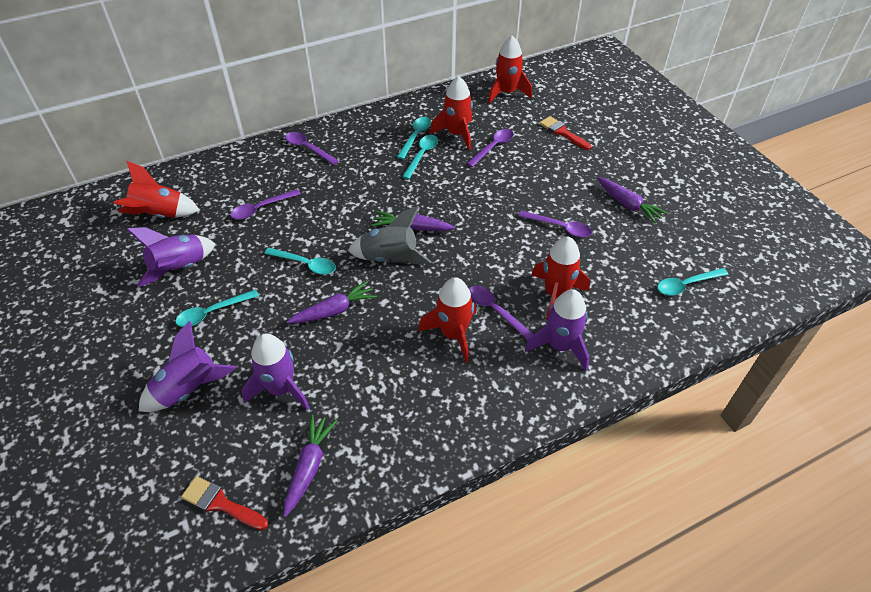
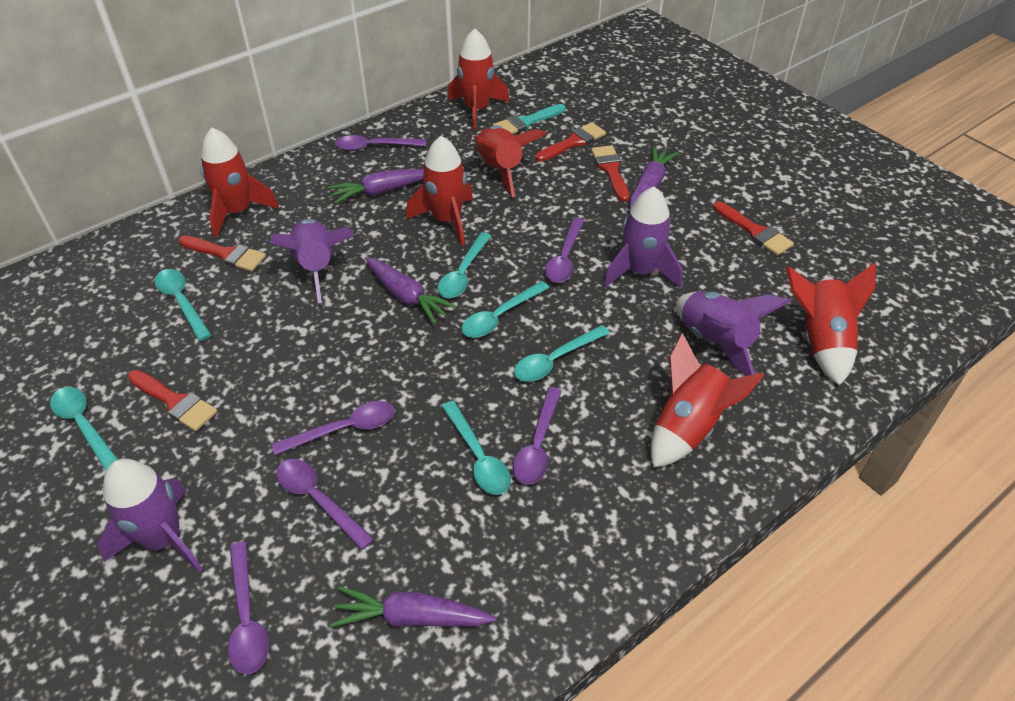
grey rocket: [348,206,432,264] = 1 -> none = 0
purple spoon: [230,189,301,220] [285,132,339,165] [467,129,514,167] [469,285,534,340] [519,211,592,238] = 5 -> [228,541,269,674] [272,401,395,455] [276,459,374,550] [335,135,426,151] [513,387,562,485] [545,218,584,283] = 6
red brush: [181,476,268,530] [539,116,591,150] = 2 -> [128,370,217,431] [179,235,266,272] [535,122,606,162] [591,145,630,202] [713,201,794,256] = 5
red rocket: [113,161,199,218] [418,277,476,363] [430,76,473,150] [488,35,532,104] [531,236,590,320] = 5 -> [201,127,279,238] [406,136,473,246] [447,28,510,131] [473,125,546,197] [650,333,764,468] [786,263,876,386] = 6
turquoise brush: none = 0 -> [493,104,566,134] = 1
turquoise spoon: [175,290,259,327] [264,247,336,275] [397,117,431,159] [402,135,438,179] [657,268,729,296] = 5 -> [50,387,118,470] [155,269,211,341] [438,232,491,298] [441,401,511,495] [462,281,549,338] [514,325,610,382] = 6

